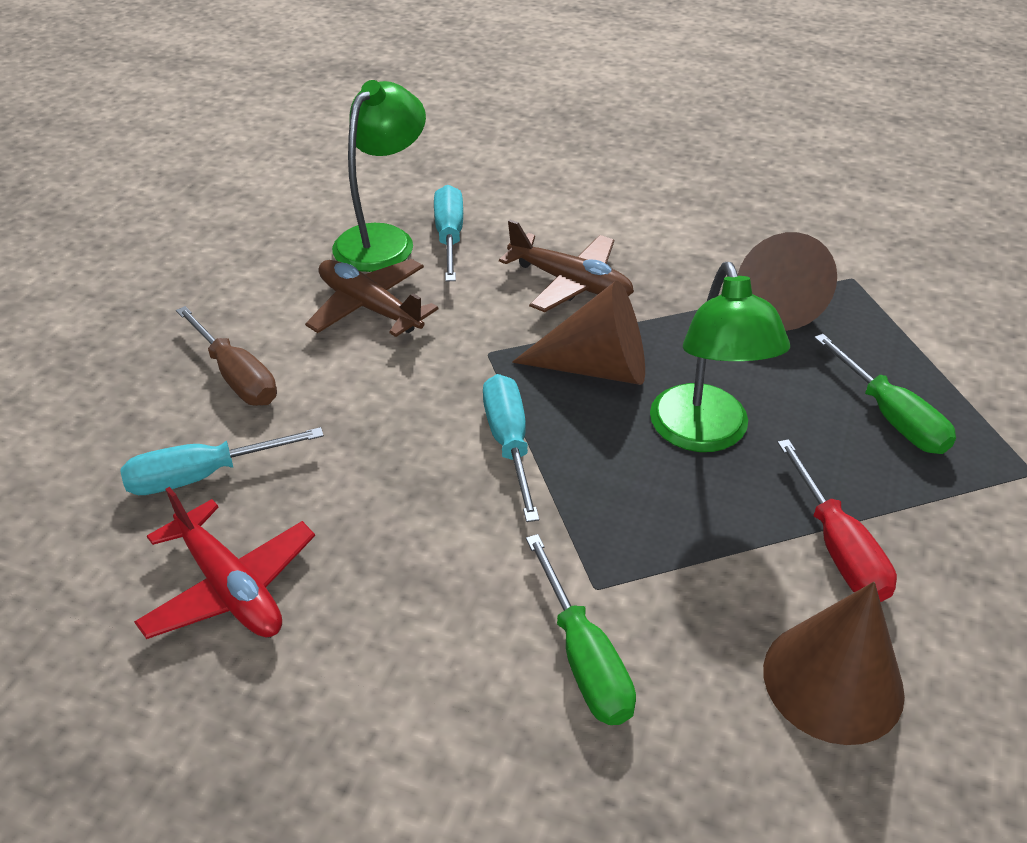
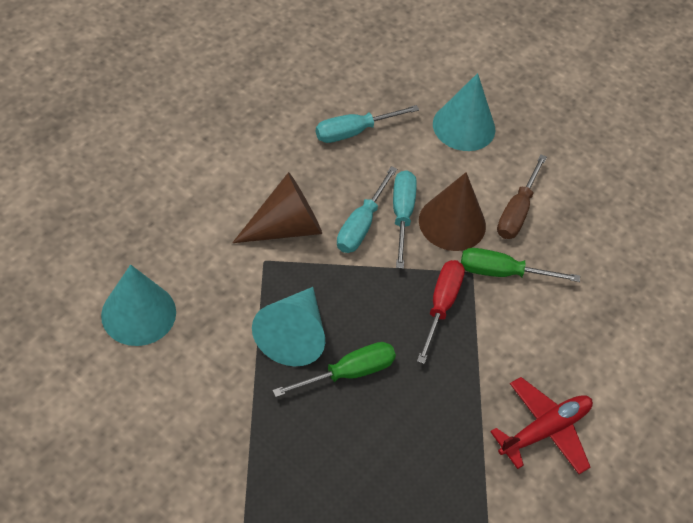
brown cone: [512,281,645,385] [738,232,837,331] [763,582,905,745] = 3 -> [232,172,322,243] [419,172,486,251] = 2
brown plane: [305,259,438,337] [499,220,634,312] = 2 -> none = 0
green lamp: [332,80,426,272] [650,262,790,452] = 2 -> none = 0
turquoise cone: none = 0 -> [101,265,176,346] [252,287,325,366] [433,73,495,151] = 3

